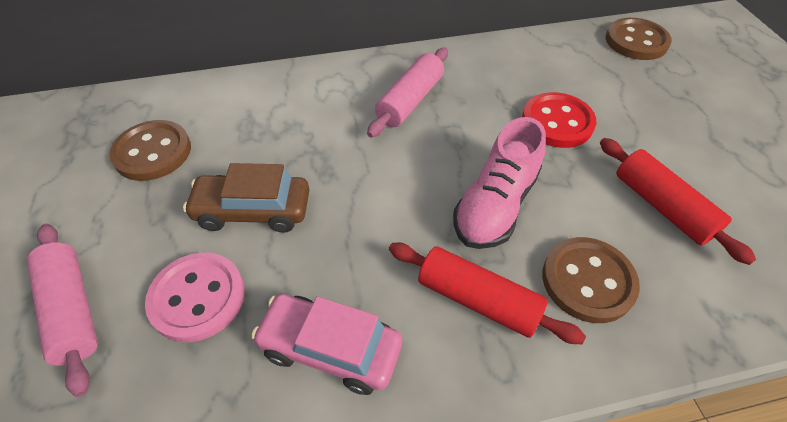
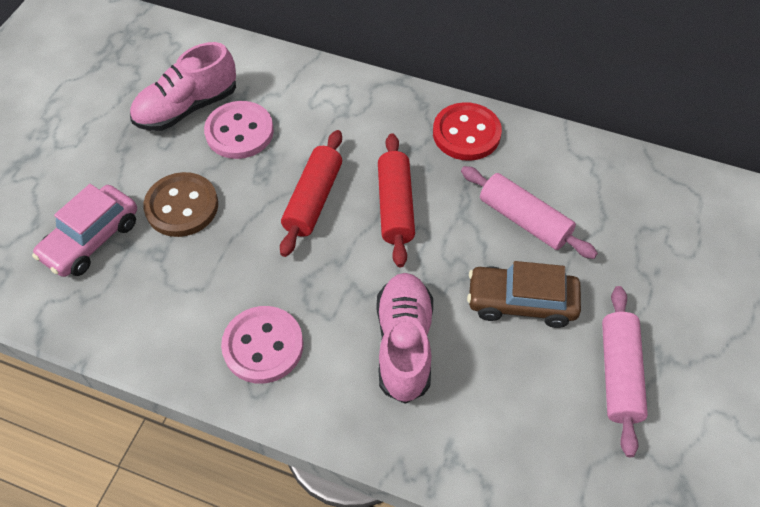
brown button: [109,120,191,181] [542,237,640,323] [606,18,672,60] = 3 -> [143,172,218,237] = 1
pink button: [145,252,245,342] = 1 -> [204,101,274,159] [221,306,303,384] = 2
pink shoe: [453,117,546,249] = 1 -> [130,42,236,131] [376,273,433,404] = 2

